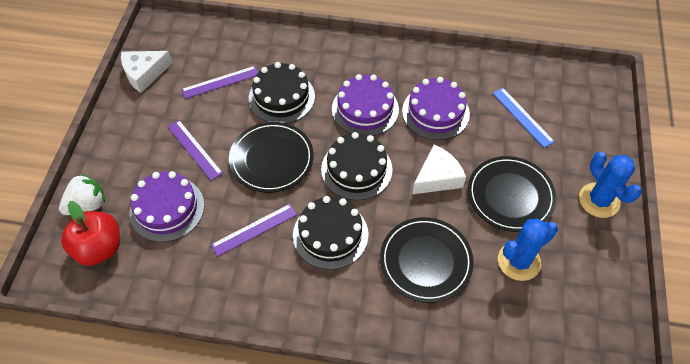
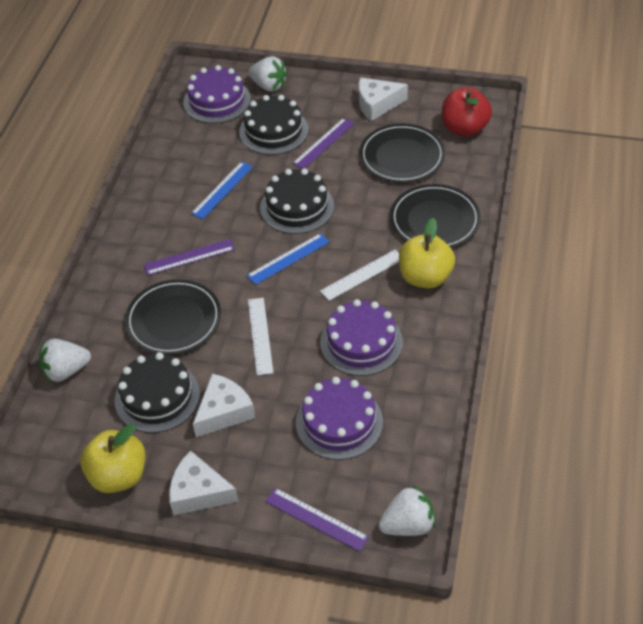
blue cactus: [498,218,558,281] [579,152,642,218] = 2 -> none = 0
blue ruler: [493,88,555,148] = 1 -> [191,161,253,219] [247,233,330,285] = 2
white cheese: [121,51,172,93] [412,144,466,194] = 2 -> [169,451,238,516] [193,374,255,437] [359,77,408,121] = 3
white ruler: none = 0 -> [248,298,273,376] [320,250,399,301] = 2
white strawberry: [59,173,105,215] = 1 -> [39,339,91,382] [248,56,288,92] [378,485,435,536] = 3
yellow apple: none = 0 -> [80,424,145,493] [399,218,455,289] = 2

